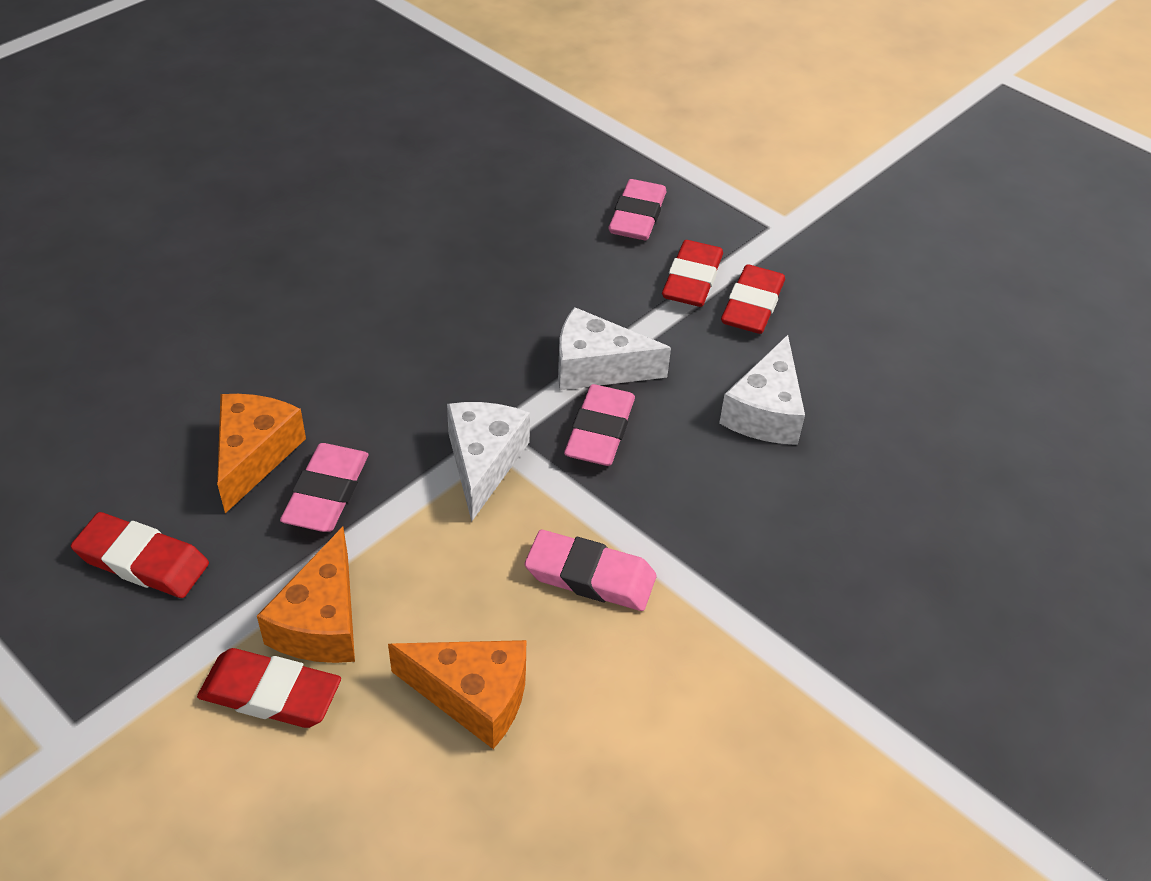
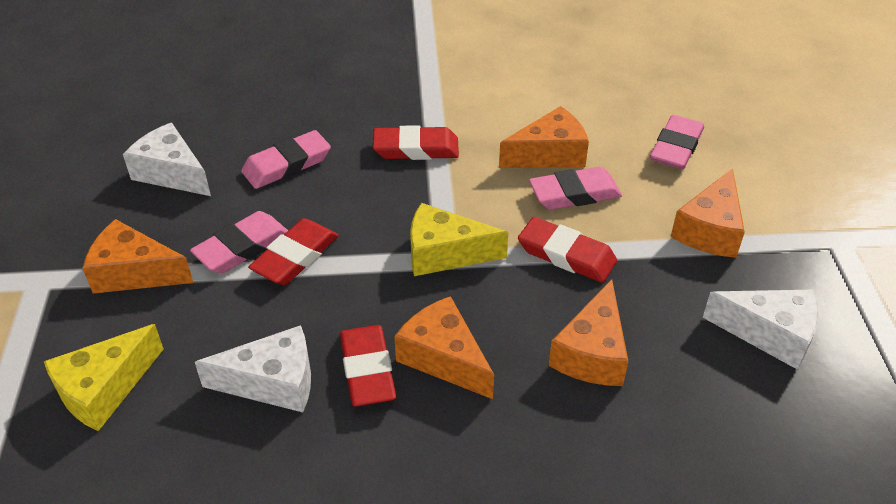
orange cheese: [217,394,306,513] [257,527,355,663] [388,640,526,749] = 3 -> [83,219,193,294] [394,296,494,399] [499,106,589,168] [548,279,628,386] [671,168,745,258] = 5
yellow cheese: none = 0 -> [44,324,164,431] [410,203,509,276] = 2

